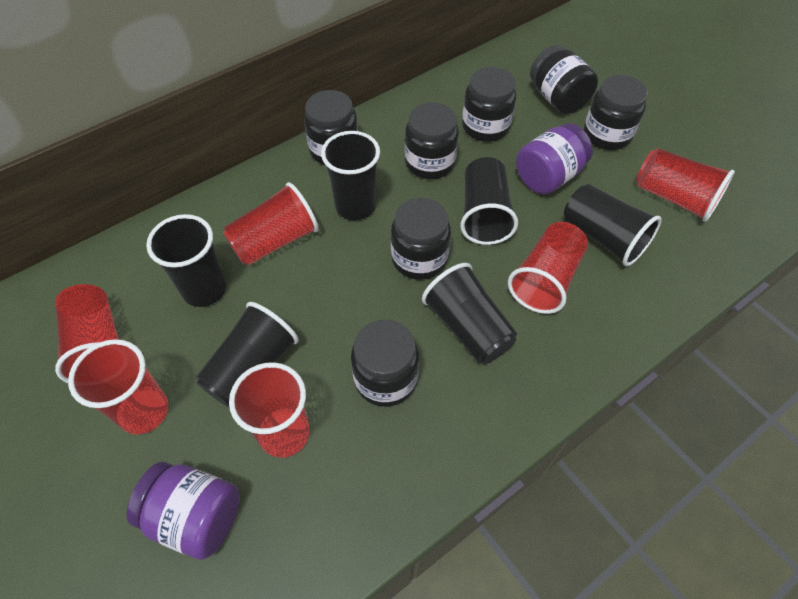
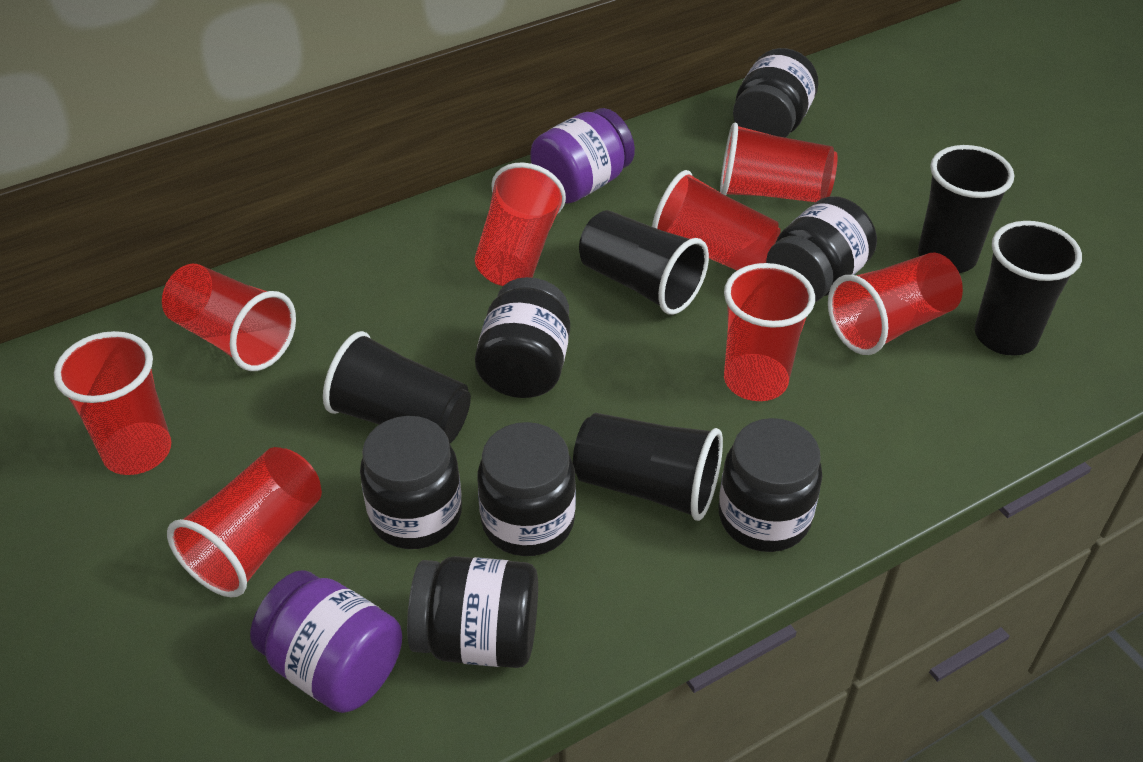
black cup: [146,214,226,307] [196,302,299,408] [321,131,380,220] [422,263,517,364] [460,157,518,245] [564,184,662,266] = 6 -> [323,331,471,444] [573,413,723,521] [579,210,709,315] [918,145,1014,273] [975,221,1082,356] = 5
red cup: [55,284,119,383] [68,339,169,435] [223,182,319,265] [229,362,310,458] [508,222,588,314] [636,148,735,222] = 6 -> [54,331,171,475] [162,264,296,371] [167,447,322,597] [475,162,566,286] [652,170,781,270] [720,123,838,202] [724,263,815,401] [828,253,963,355] = 8

